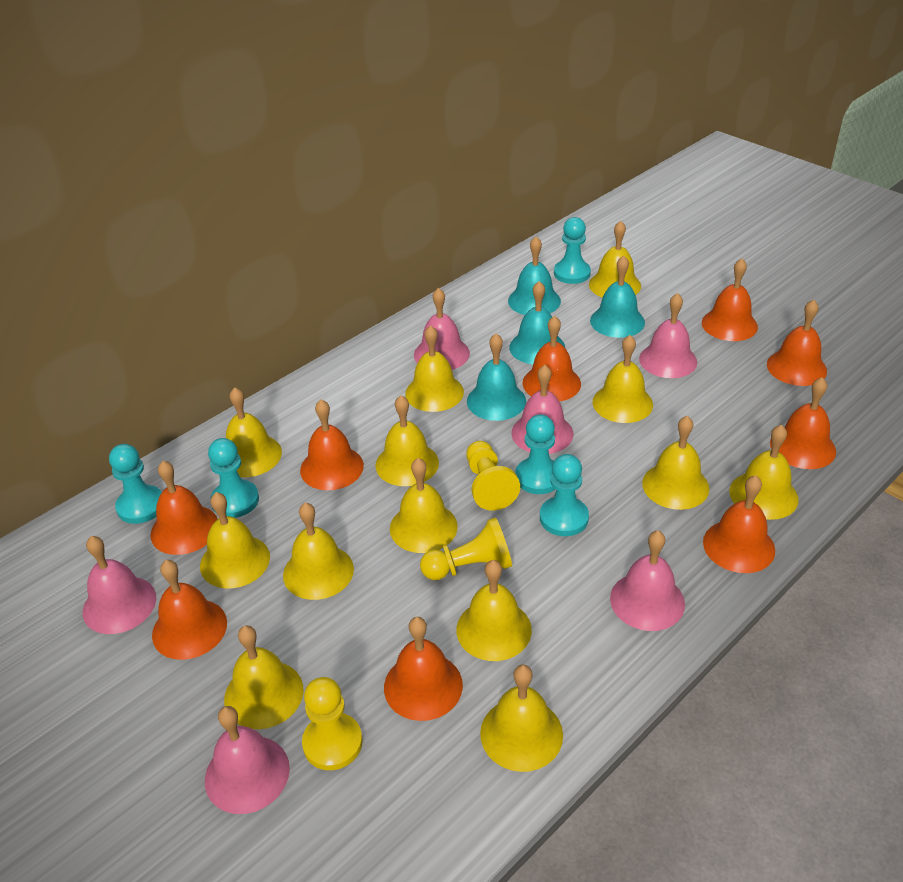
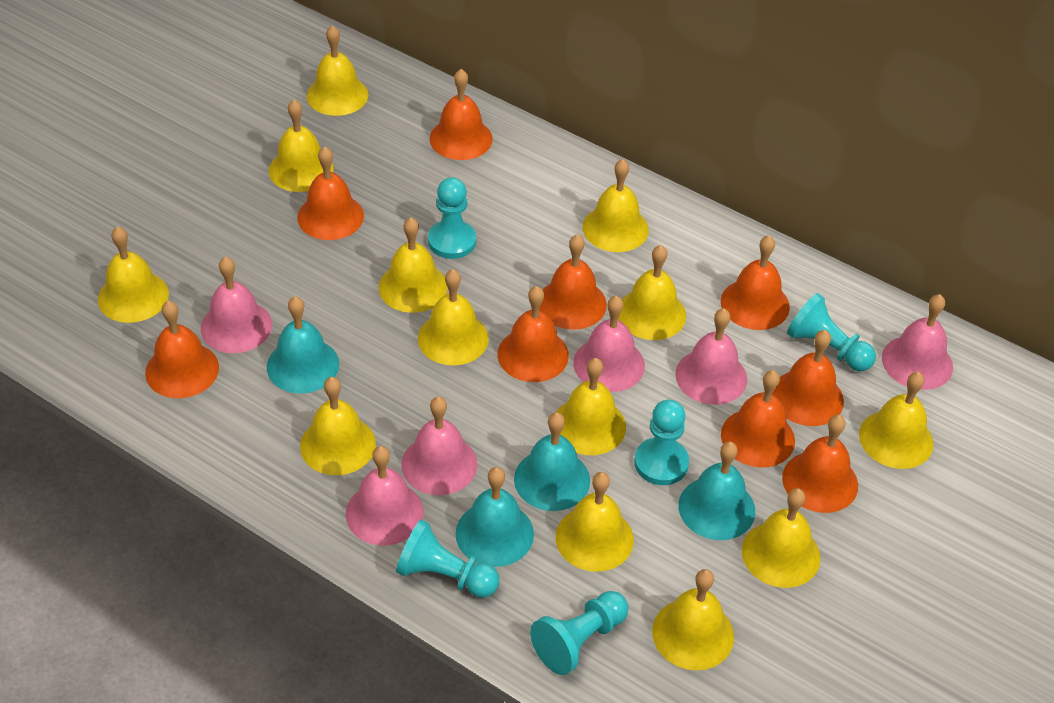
yellow pawn: [302,677,363,770] [420,517,512,580] [466,441,520,511] = 3 -> none = 0

